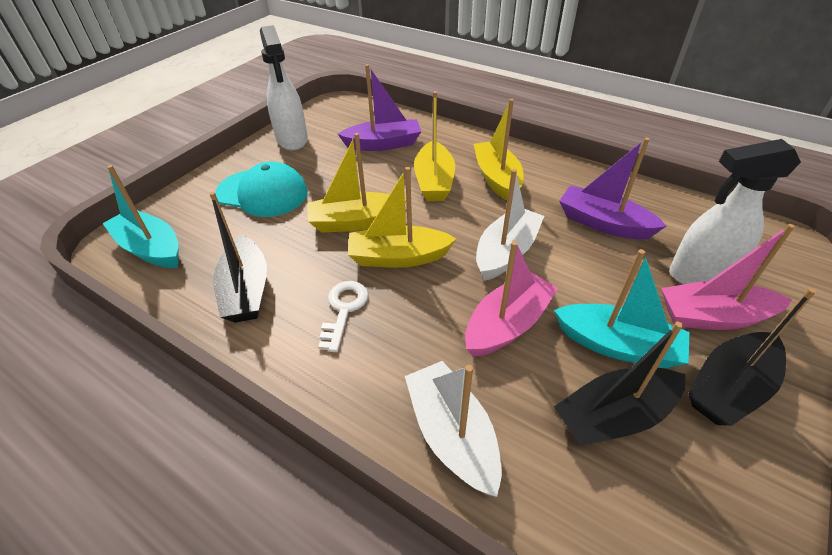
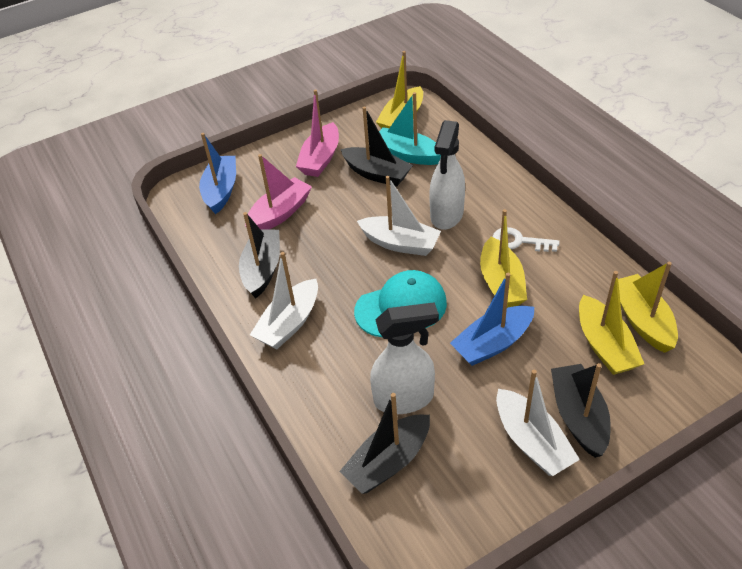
black boat: [209,192,267,323] [554,322,686,446] [688,288,816,426] = 3 -> [239,212,280,298] [339,393,430,494] [341,107,413,187] [551,363,611,458] = 4
blue boat: none = 0 -> [199,133,236,214] [450,273,534,366] = 2
purple boat: [338,64,421,151] [559,138,666,239] = 2 -> none = 0
turquoise boat: [102,165,179,268] [554,249,689,368] = 2 -> [379,92,441,165] = 1
white boat: [405,361,502,497] [476,169,544,281] = 2 -> [250,252,318,349] [357,176,441,256] [496,370,580,476] = 3

